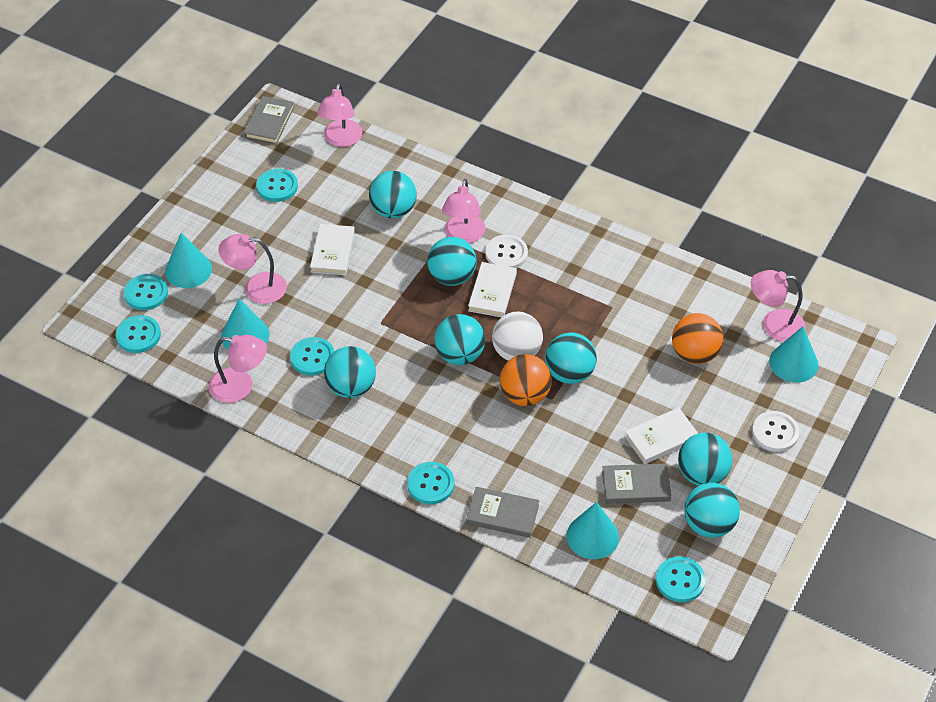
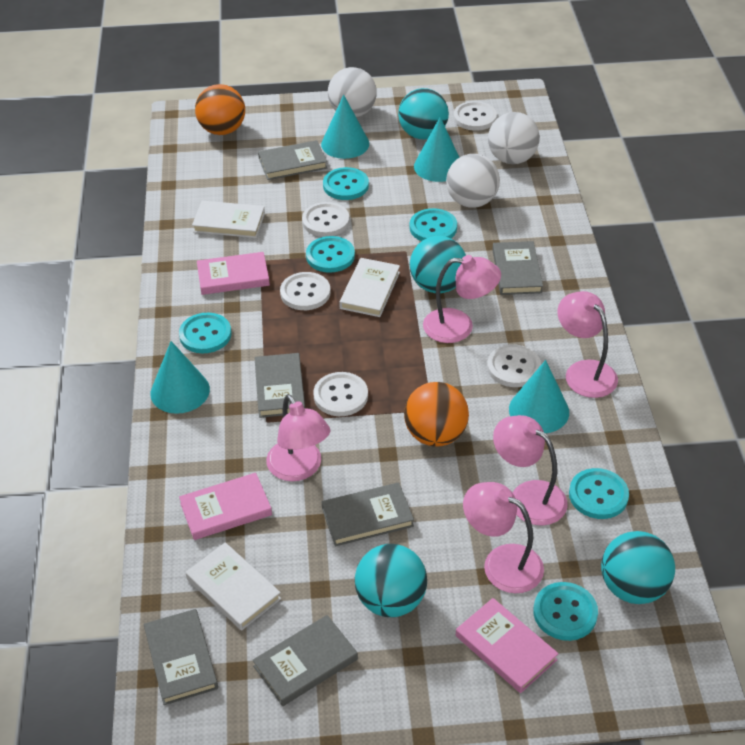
grey book: [244,96,294,144] [466,487,539,538] [602,463,671,504] = 3 -> [144,609,218,705] [252,615,358,706] [254,353,305,418] [258,140,327,180] [322,482,414,546] [492,241,543,295] = 6
pink book: none = 0 -> [179,473,272,540] [197,252,270,295] [456,598,559,693] = 3
turquoise ball: [324,346,376,398] [369,171,417,218] [427,237,477,286] [434,314,485,365] [545,333,597,384] [678,433,732,486] [684,483,740,538] = 7 -> [355,544,427,617] [398,88,449,139] [410,236,466,293] [601,531,675,604] = 4
white ball: [492,311,543,361] = 1 -> [328,67,377,117] [446,154,500,208] [488,112,540,164] = 3
white button: [485,235,528,268] [752,411,799,452] = 2 -> [280,272,331,310] [302,202,350,237] [314,372,368,416] [453,101,497,131] [487,344,541,387] = 5

